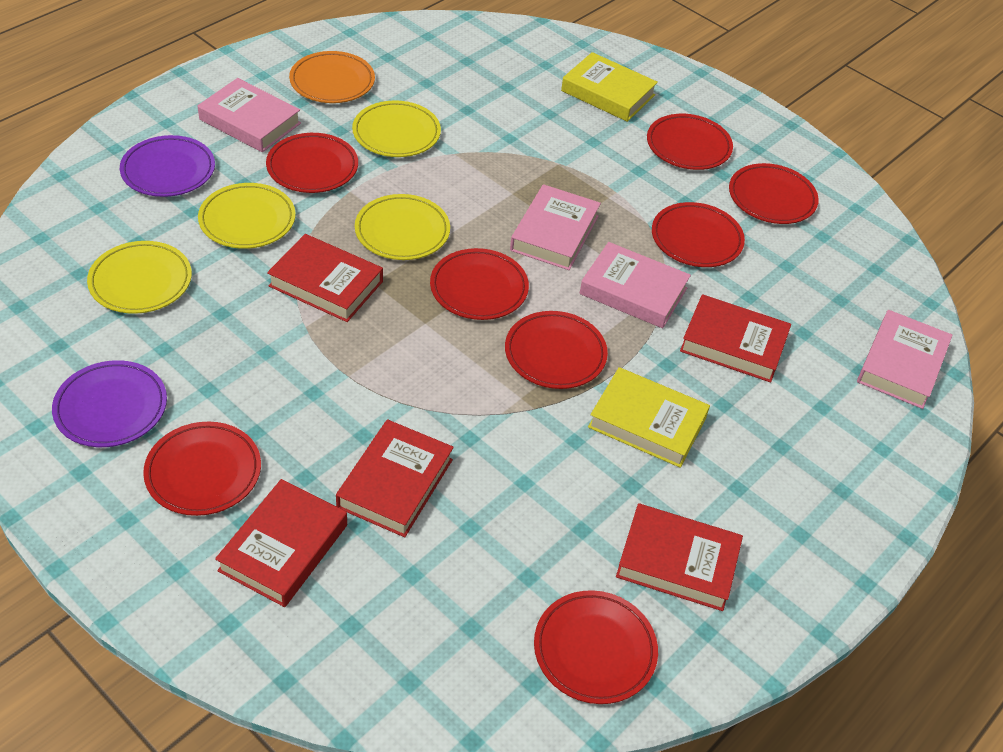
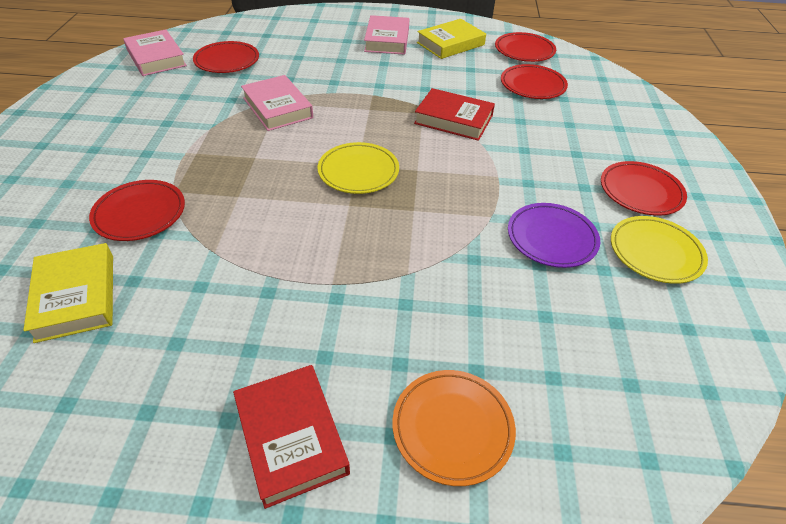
pink book: [198,78,301,152] [510,184,601,270] [579,242,691,328] [857,310,953,409] = 4 -> [123,29,187,76] [241,75,313,131] [364,15,409,55] = 3
purple plate: [52,360,167,447] [120,135,215,197] = 2 -> [508,203,600,268] = 1
red book: [215,479,347,607] [267,234,383,322] [336,419,454,537] [616,503,743,611] [680,294,791,383] = 5 -> [233,365,350,509] [414,88,495,141] = 2
red plate: [143,422,261,516] [266,133,358,193] [430,248,529,320] [505,311,608,389] [534,590,658,704] [647,114,733,170] [652,202,745,267] [729,163,819,224] = 8 -> [89,180,185,241] [193,41,259,73] [495,32,556,62] [501,64,568,99] [601,161,687,216] = 5
yellow plate: [87,241,192,314] [198,183,296,249] [352,100,441,157] [355,194,450,260] = 4 -> [318,142,399,194] [611,216,708,284] = 2

